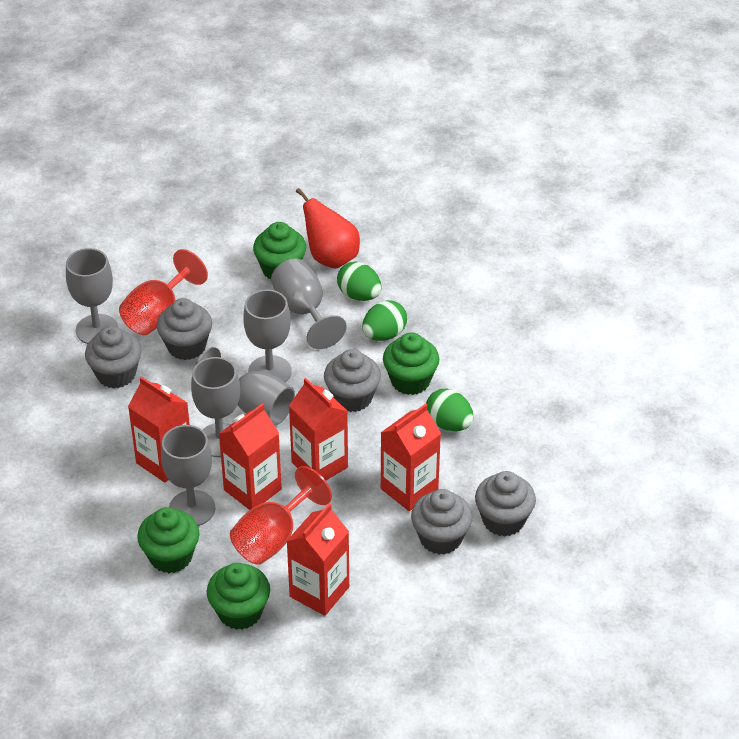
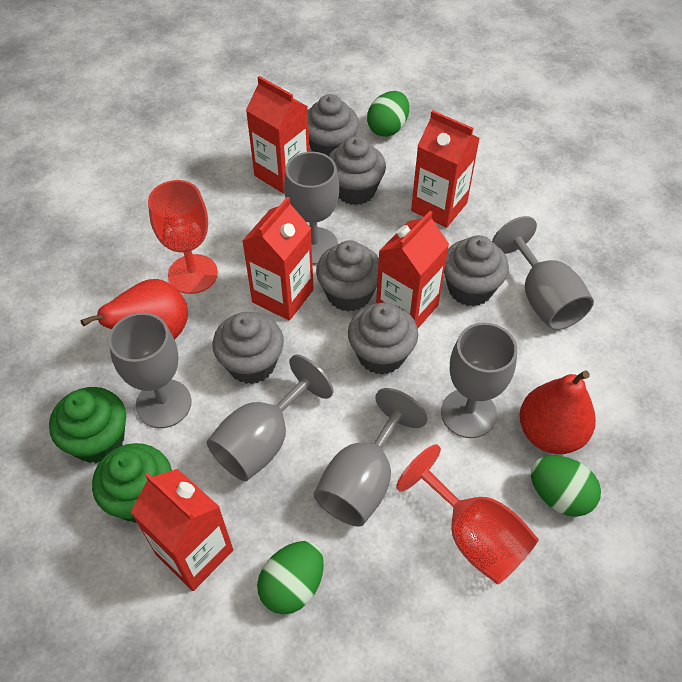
green cupcake: [137,507,200,573] [207,563,270,630] [253,222,306,279] [383,332,439,395] = 4 -> [49,387,126,463] [92,443,172,523] = 2
grey cupcake: [85,326,142,388] [157,298,212,360] [324,349,381,412] [411,489,472,555] [475,471,536,537] = 5 -> [213,312,284,384] [308,94,359,156] [316,240,379,311] [329,136,386,205] [348,302,418,375] [444,235,509,307] = 6
red pear: [296,188,360,269] = 1 -> [81,279,188,339] [519,370,596,454] = 2

